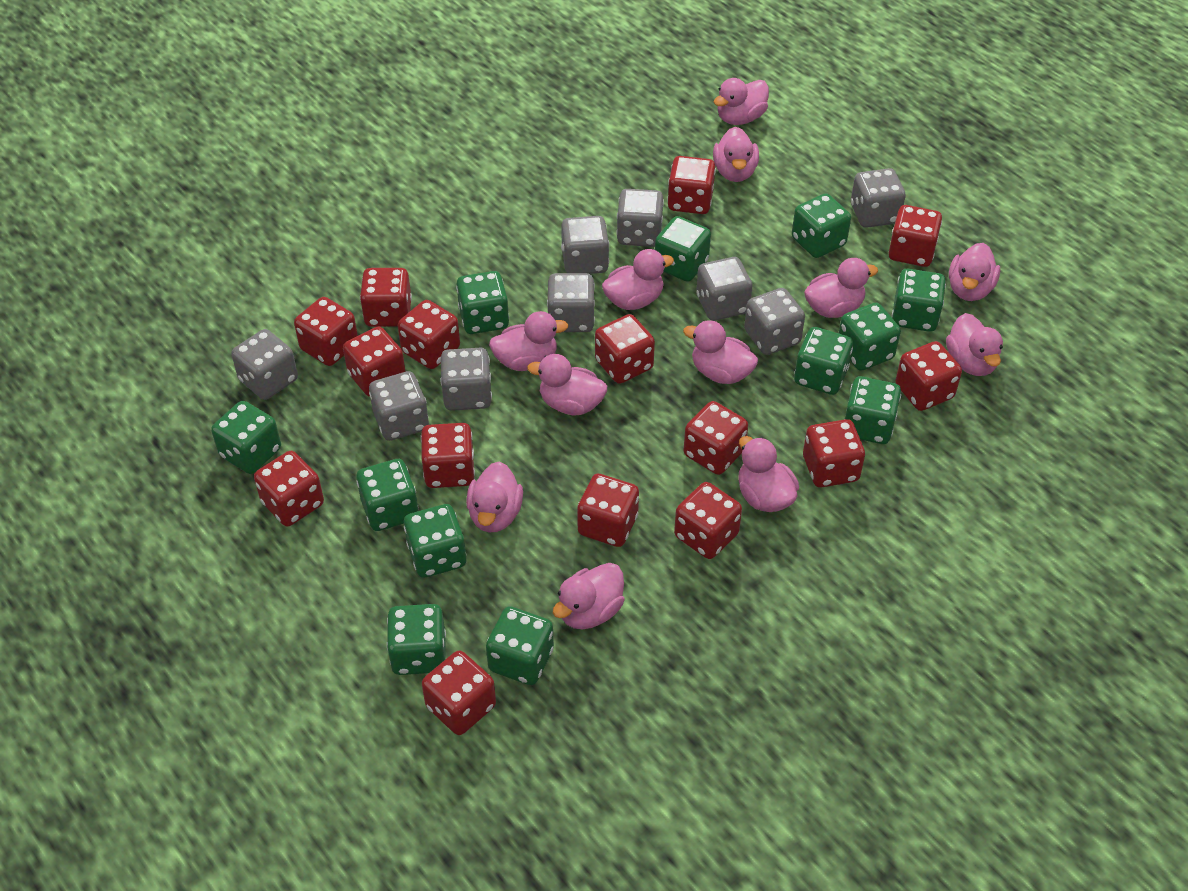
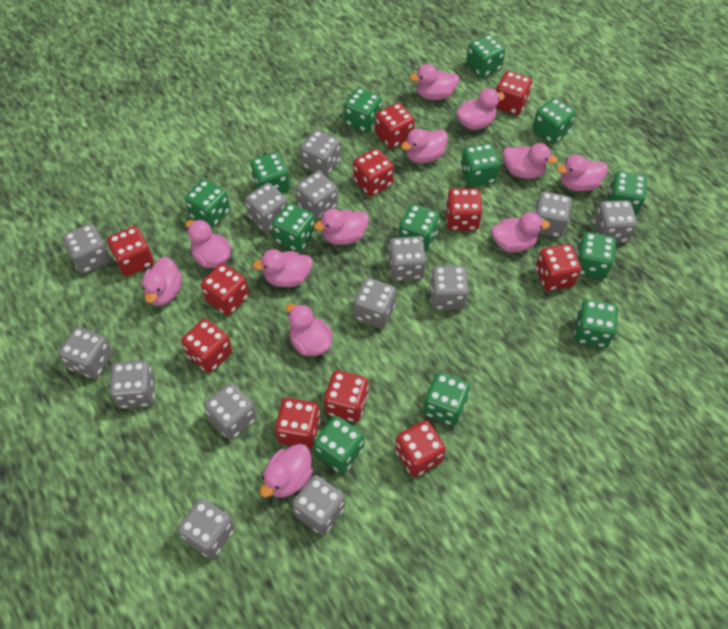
green dice: [211,401,281,474] [356,459,419,531] [387,604,446,675] [404,504,466,578] [456,271,509,334] [486,606,554,685] [655,216,711,282] [792,193,851,258] [794,327,853,395] [839,303,901,371] [844,376,901,444] [892,269,946,332] = 12 -> [185,179,230,228] [250,152,290,194] [272,203,316,252] [314,416,364,474] [344,88,382,133] [399,204,440,252] [423,372,470,426] [461,143,500,187] [466,34,505,78] [532,98,576,144] [574,299,618,348] [576,232,616,279] [607,171,647,216] = 13
grey dice: [231,329,298,400] [369,371,429,441] [441,348,492,411] [547,273,595,332] [561,216,609,274] [617,189,664,247] [696,257,752,321] [744,288,805,355] [851,168,906,228] = 9 -> [58,327,113,379] [63,224,111,274] [110,360,155,409] [177,498,235,558] [204,383,257,440] [245,183,288,232] [292,475,345,535] [296,171,338,220] [300,130,341,177] [354,278,396,328] [388,236,426,281] [430,266,469,310] [534,192,572,238] [593,200,637,243] = 14
red dice: [254,451,324,527] [294,297,358,366] [343,326,405,397] [360,268,412,327] [398,300,460,369] [421,423,475,488] [422,651,496,735] [577,474,639,547] [595,314,655,384] [667,156,716,214] [674,482,742,559] [684,401,748,475] [803,419,865,488] [888,205,942,267] [895,341,962,411] = 15 -> [107,226,154,276] [181,319,232,373] [201,263,249,316] [275,398,320,449] [324,370,368,422] [353,148,394,196] [375,103,415,149] [395,420,446,477] [446,188,482,231] [495,71,532,115] [536,244,581,291] = 11

